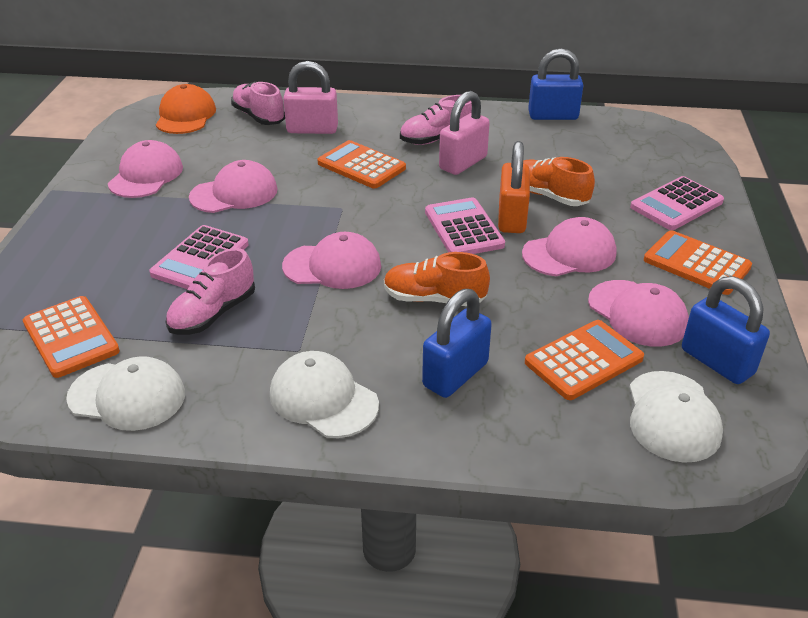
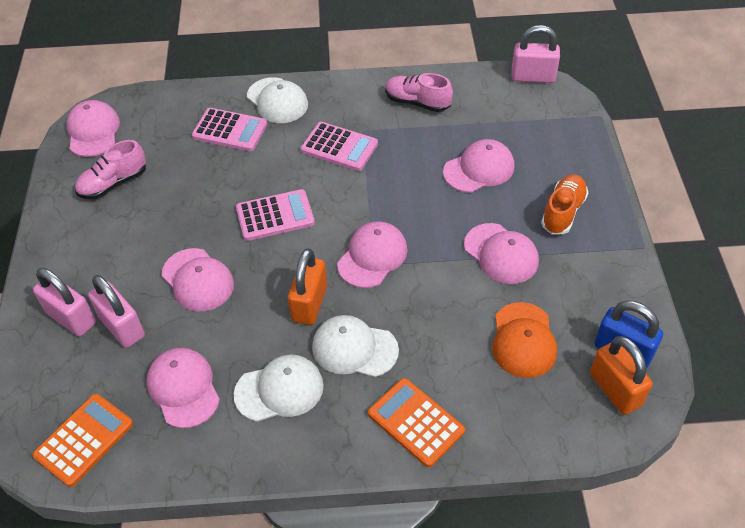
blue padlock: [422,289,492,398] [528,48,583,120] [682,276,770,384] = 3 -> [594,301,663,368] = 1
orange calculator: [23,296,120,378] [317,140,406,188] [525,320,644,400] [644,230,752,295] = 4 -> [33,394,133,487] [368,378,465,467] = 2
orange padlock: [498,141,530,233] = 1 -> [288,248,327,325] [590,336,652,415] = 2
orange shoe: [384,252,490,306] [523,157,595,206] = 2 -> [541,174,588,235] = 1
pink cap: [108,140,183,198] [189,160,277,213] [282,232,381,289] [522,217,616,276] [588,280,689,347] = 5 -> [66,100,120,157] [146,348,220,428] [162,248,234,311] [337,221,408,288] [443,139,514,193] [464,223,539,284] = 6
pink padlock: [283,61,338,134] [439,91,490,175] = 2 -> [33,268,96,336] [88,275,145,348] [511,25,560,83] = 3
pink shoe: [165,248,255,335] [231,82,285,125] [400,95,472,145] = 3 -> [75,140,146,199] [385,73,453,112] = 2

